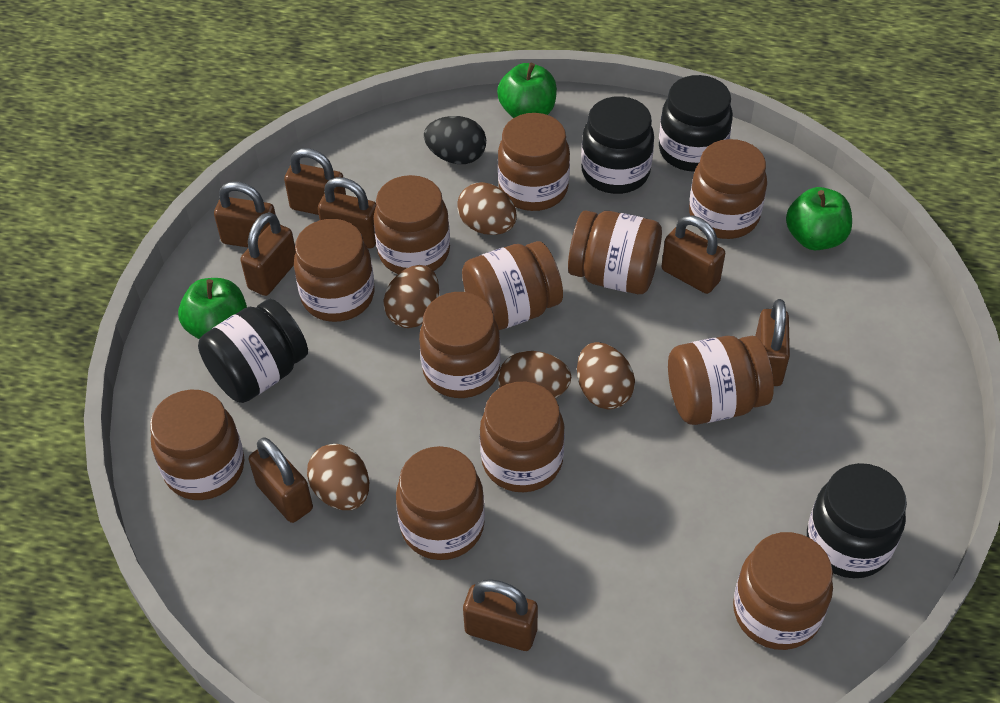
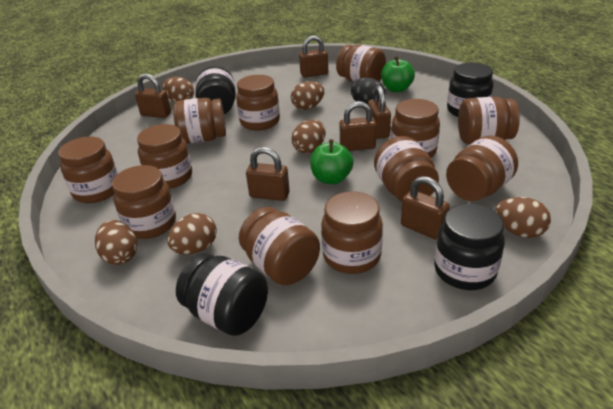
brown egg: [307,444,369,510] [384,265,439,328] [457,182,517,235] [498,351,571,398] [577,342,635,409] = 5 -> [95,220,137,265] [163,77,194,102] [167,213,217,255] [291,81,324,110] [291,120,326,154] [495,197,551,238] = 6
brown padlock: [214,182,276,247] [240,212,296,296] [248,437,313,523] [284,148,346,215] [318,177,376,248] [463,579,538,651] [662,216,725,294] [755,299,790,386] = 8 -> [135,74,171,118] [246,147,290,201] [299,36,328,78] [339,101,377,151] [368,86,391,139] [401,176,450,240] = 6
green apple: [178,278,247,339] [497,63,557,118] [786,187,852,250] = 3 -> [310,139,353,184] [381,56,415,92] = 2

